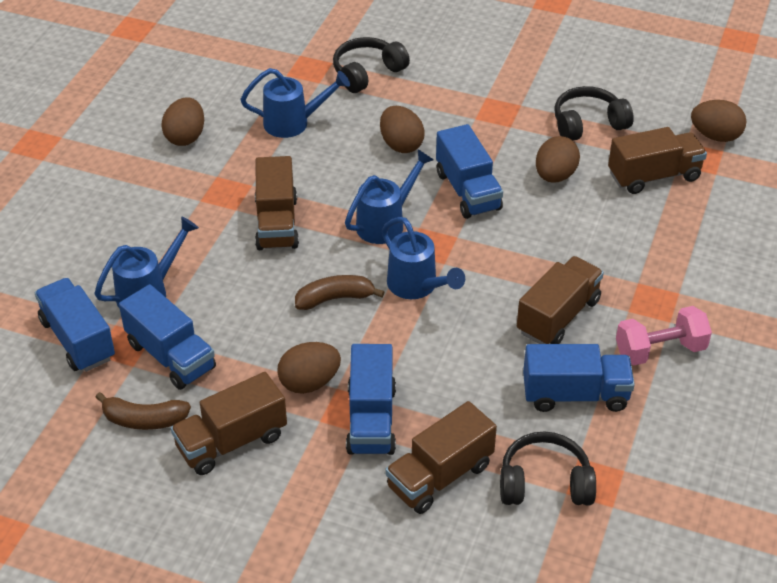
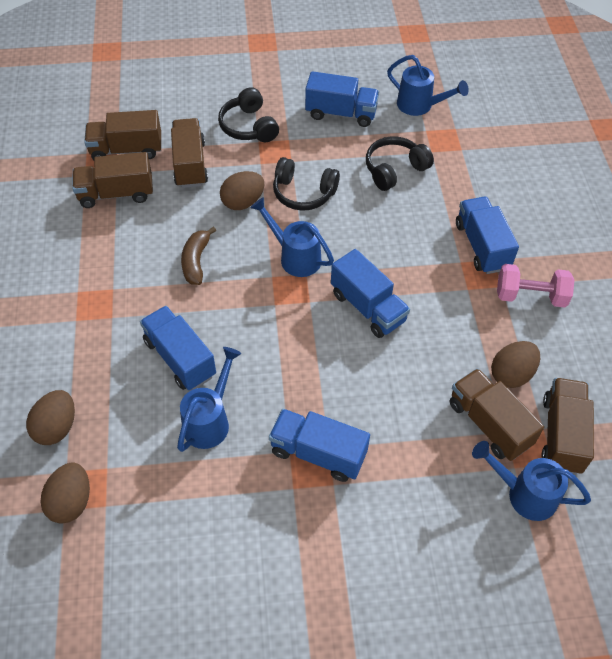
brown banana: [95,392,191,430] [295,275,384,310] = 2 -> [181,227,216,285] = 1
brown egg: [161,98,204,146] [277,342,341,394] [380,106,424,153] [536,136,580,183] [691,100,747,142] = 5 -> [26,390,75,445] [40,462,90,524] [220,171,264,210] [491,341,540,388] = 4

